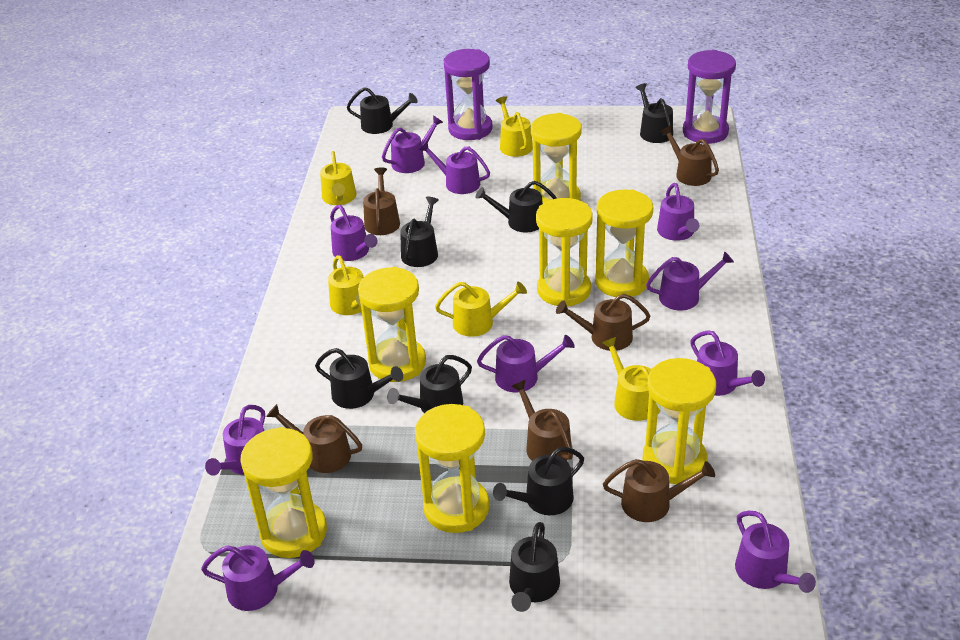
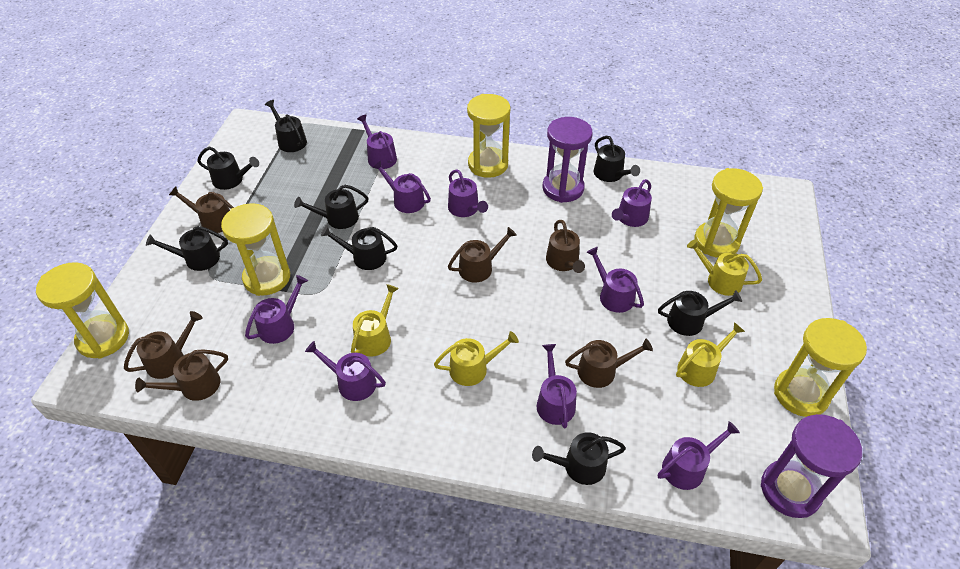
purple watering can: [201,545,315,611] [205,405,265,476] [330,205,378,261] [382,116,443,173] [419,142,490,194] [477,335,575,392] [646,251,734,311] [657,183,699,241] [690,330,765,396] [735,511,816,593] = 10 -> [245,275,308,344] [305,341,386,401] [357,115,397,169] [372,160,431,213] [448,169,488,217] [537,344,577,428] [587,247,644,313] [612,179,652,227] [658,421,740,490] = 9
yellow hourglass: [240,427,327,558] [358,267,426,382] [415,404,489,533] [531,113,582,203] [536,198,593,307] [595,190,653,297] [643,358,716,485] = 7 -> [36,262,129,358] [221,203,290,296] [467,94,510,178] [694,168,763,258] [774,318,867,417] = 5
yellow watering can: [320,151,356,205] [328,255,364,315] [435,282,527,337] [496,96,533,157] [602,337,660,421] = 5 -> [351,284,399,357] [434,331,519,386] [676,322,745,387] [687,239,762,296] = 4

